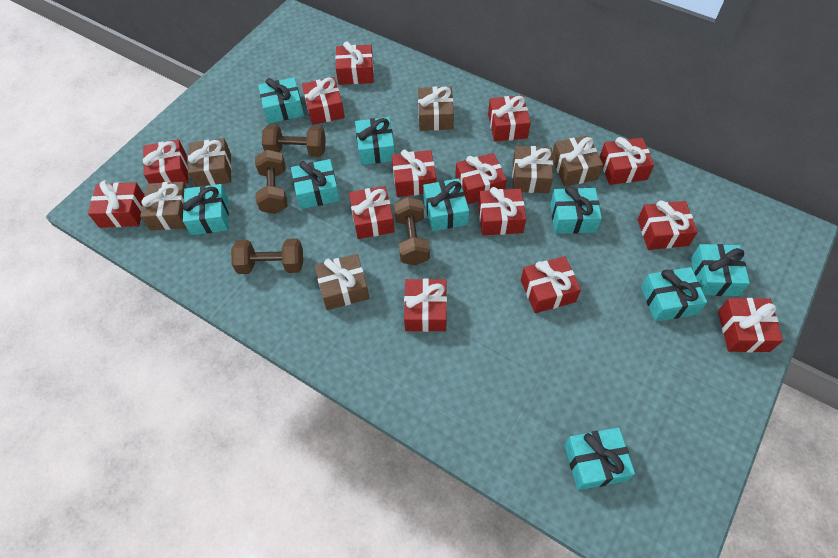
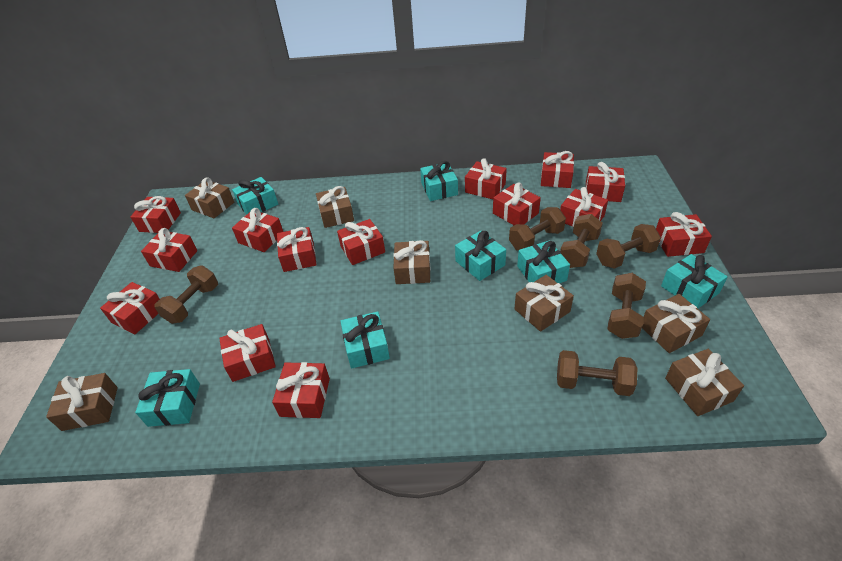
brown dumbbell: [231,239,303,274] [255,149,287,214] [262,125,326,157] [394,197,430,265] = 4 -> [155,266,218,324] [509,207,566,251] [557,350,637,396] [560,214,603,268] [596,224,661,269] [607,273,646,339] = 6
brown gift: [140,182,187,230] [188,138,231,187] [315,254,369,310] [418,87,454,131] [512,146,553,193] [552,135,603,186] = 6 -> [46,373,118,431] [185,177,234,218] [316,186,354,228] [393,240,431,284] [514,275,574,332] [642,294,710,353] [665,349,744,416] = 7
turquoise gift: [183,184,229,235] [258,77,304,123] [291,159,340,209] [355,117,395,165] [423,178,469,231] [550,185,602,234] [564,427,635,490] [641,267,707,322] [691,244,750,296] = 9 -> [135,369,200,427] [232,177,278,214] [340,311,390,368] [420,161,458,201] [455,231,506,281] [517,240,570,283] [661,254,728,309] = 7

